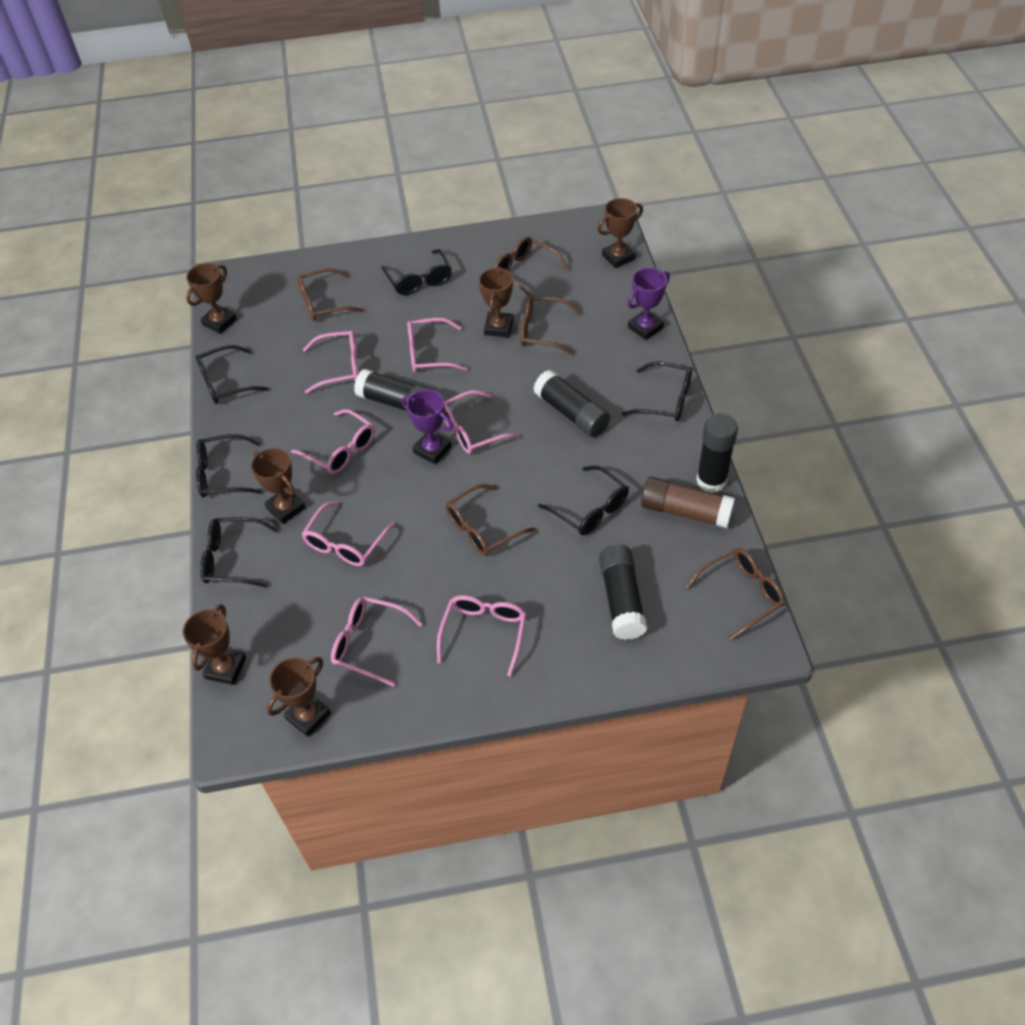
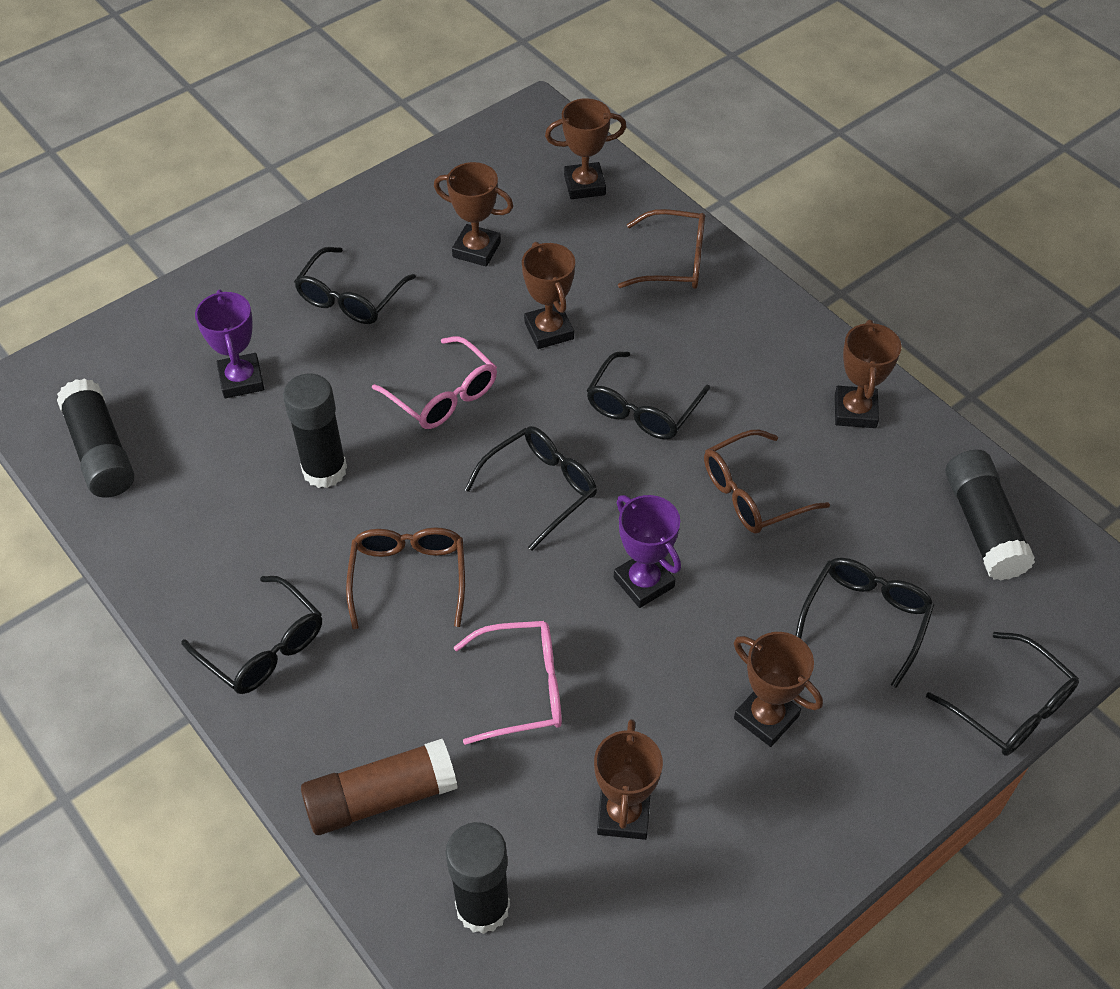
brown glasses: [297,268,364,321] [446,484,536,556] [494,236,569,301] [520,296,581,355] [686,548,785,640] = 5 -> [346,528,465,629] [618,209,705,289] [704,430,830,534] = 3
pink glasses: [291,409,375,474] [302,501,396,566] [303,330,359,394] [331,597,422,687] [407,318,468,372] [437,595,526,676] [444,390,520,454] = 7 -> [372,336,497,429] [454,621,562,745] = 2

